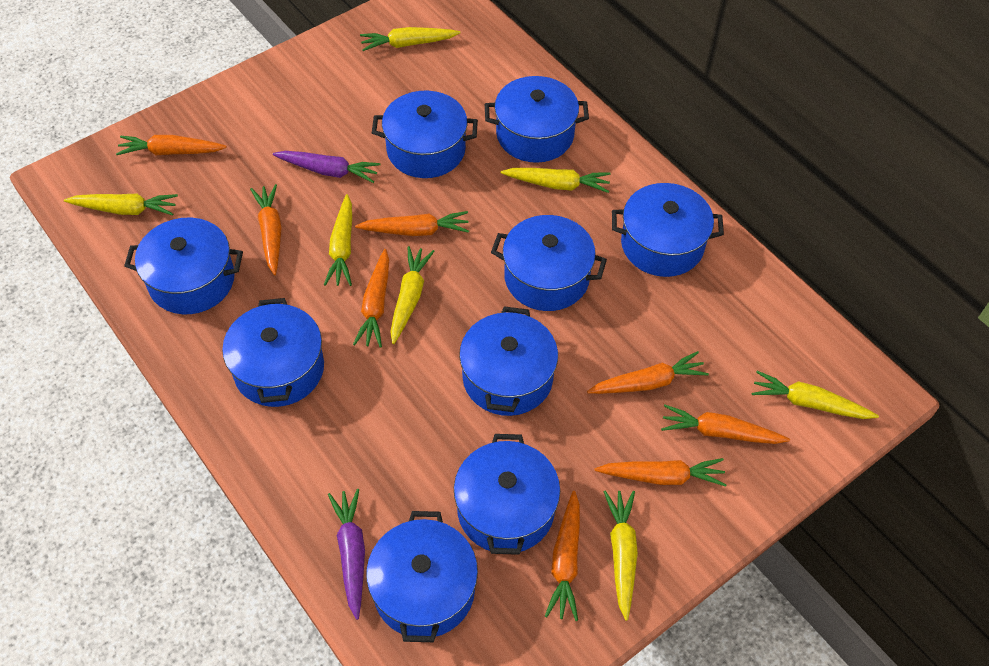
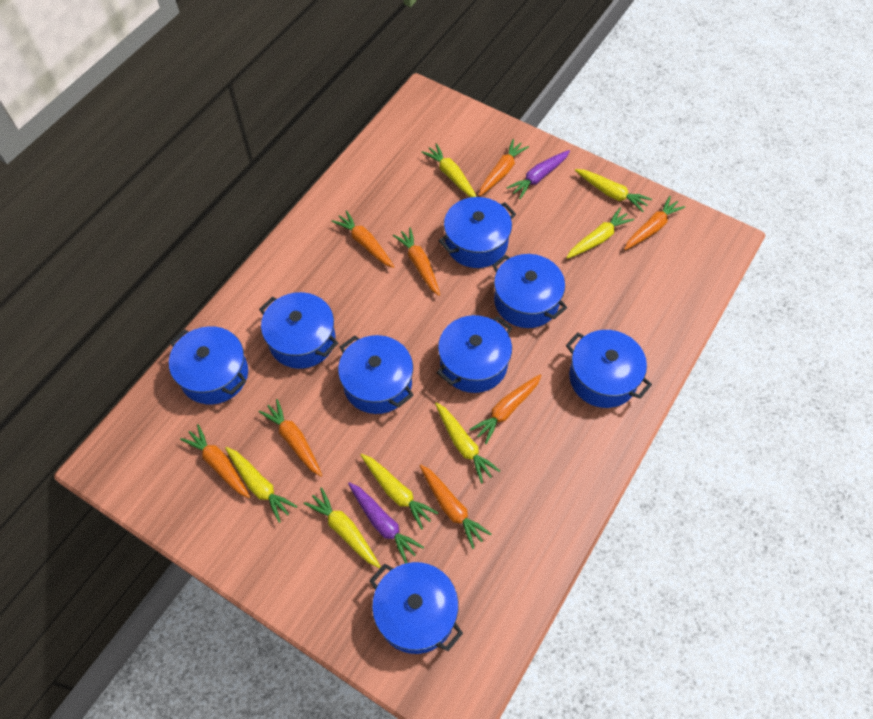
blue pot: [124,217,243,314] [222,298,324,407] [366,511,478,642] [372,91,478,178] [454,434,560,555] [459,306,558,416] [485,76,589,163] [491,215,607,311] [612,183,724,277] = 9 -> [169,326,248,404] [259,292,338,369] [338,335,414,414] [369,562,463,654] [437,315,512,393] [439,197,516,268] [492,254,567,328] [566,330,652,408] = 8

